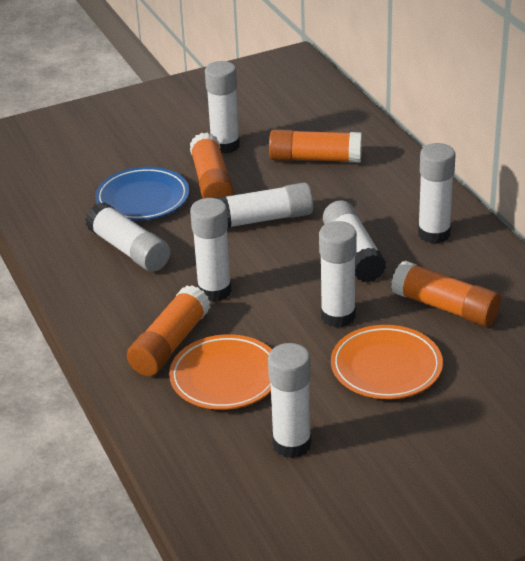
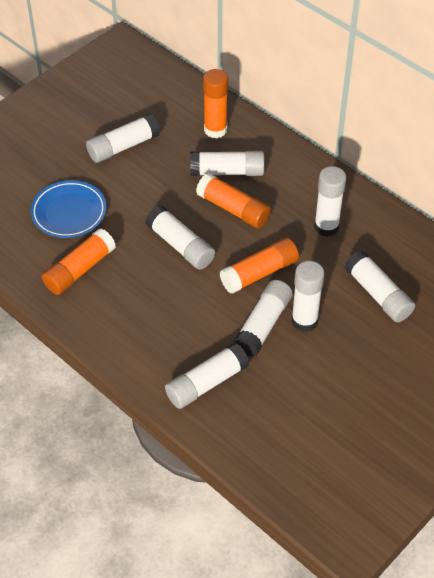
orange plate: [169,334,272,410] [331,325,443,399] = 2 -> none = 0

